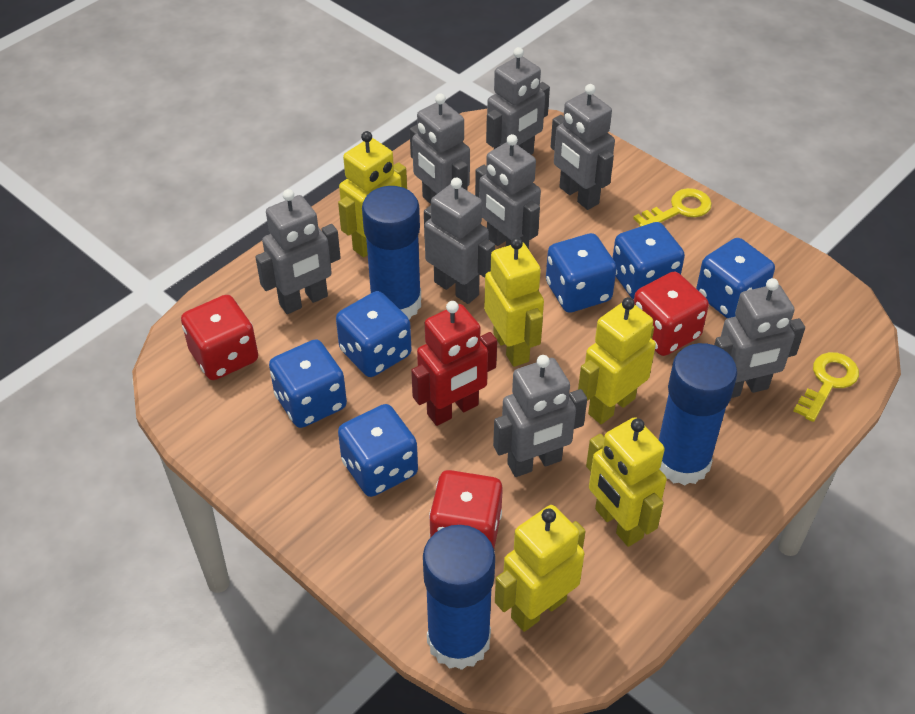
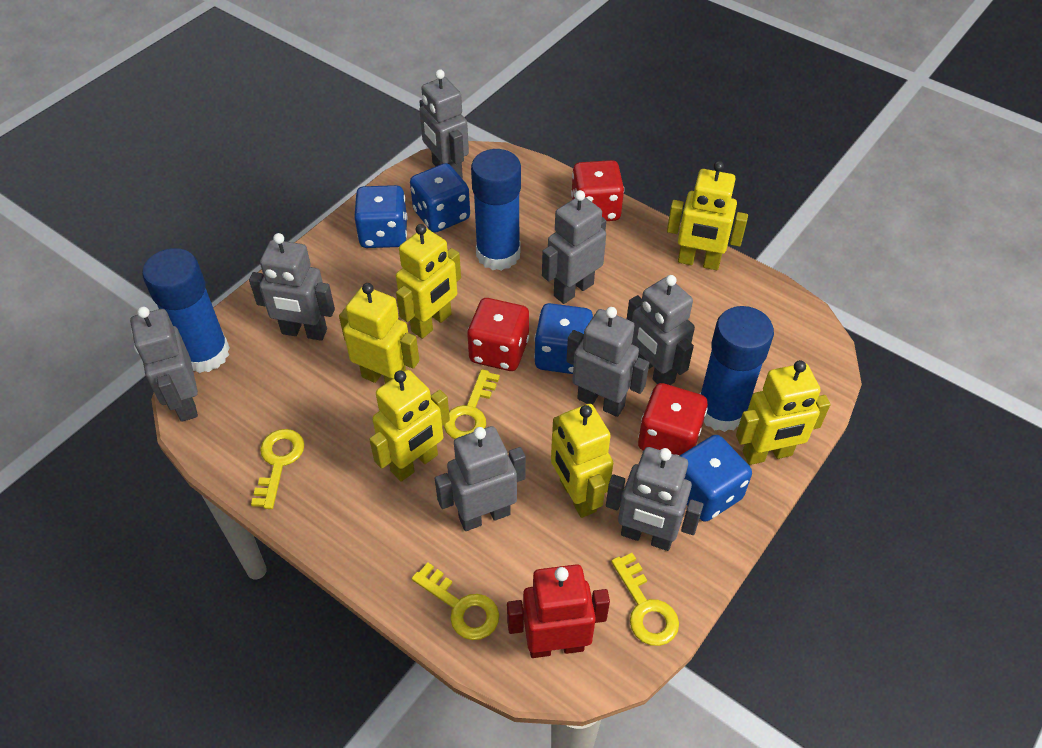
blue dice: [269,339,347,428] [336,291,411,377] [338,404,418,497] [546,233,617,313] [613,222,685,300] [696,238,775,319] = 6 -> [354,185,407,248] [410,163,470,233] [534,303,593,374] [680,435,752,522] = 4
yellow key: [633,188,712,227] [793,352,859,422] = 2 -> [251,429,304,509] [411,562,499,640] [444,369,500,439] [611,553,679,646] = 4
yellow robot: [338,131,407,257] [484,237,544,367] [495,505,586,632] [578,297,656,424] [586,417,667,547] = 5 -> [339,283,419,384] [369,370,450,482] [396,224,461,339] [551,404,613,518] [667,161,748,270] [736,360,831,465] = 6

